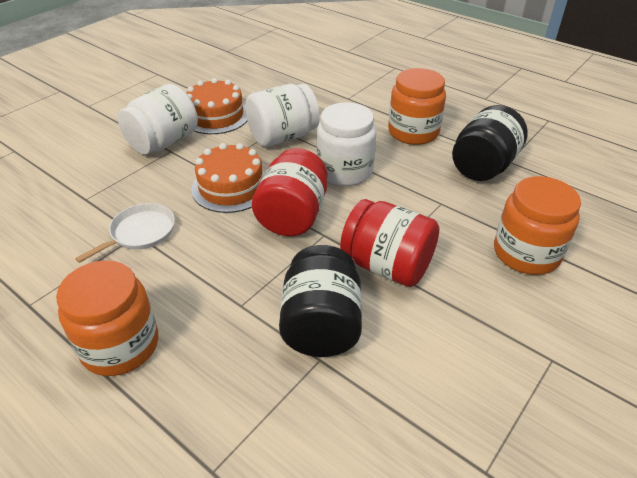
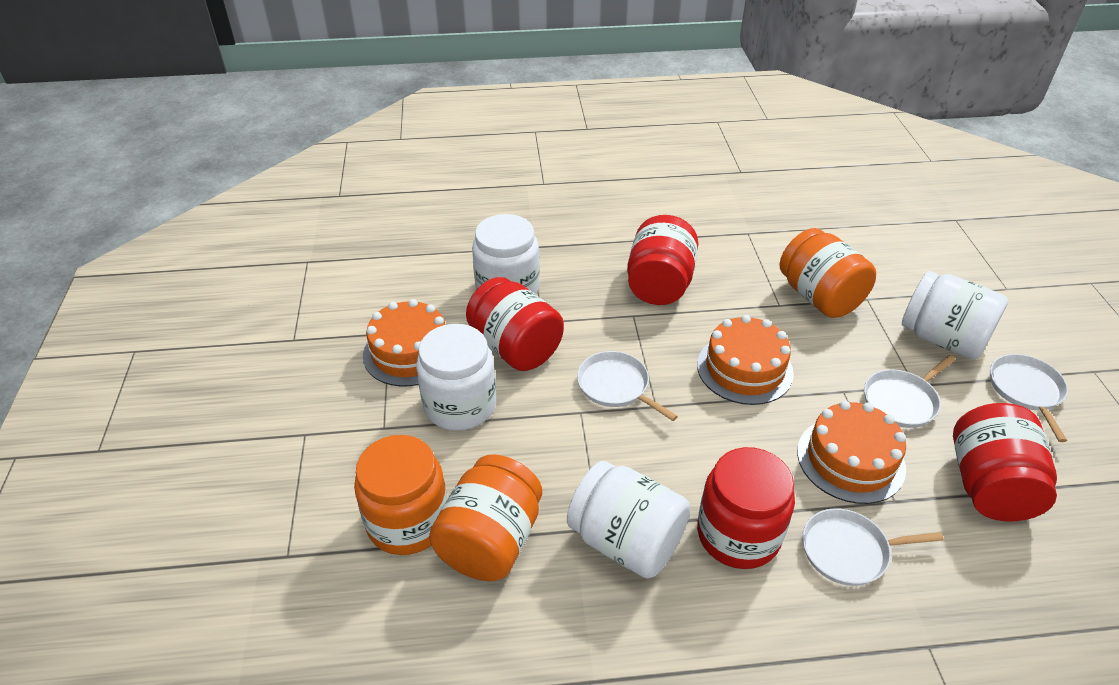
black jar: [279,245,362,357] [452,105,528,181] = 2 -> none = 0
orange cake: [186,78,247,134] [191,143,265,213] = 2 -> [363,299,445,387] [697,315,794,405] [797,401,906,504] = 3
red jar: [252,148,327,236] [340,199,439,287] = 2 -> [466,277,564,371] [627,215,698,305] [697,447,795,569] [953,403,1057,521] = 4
white jar: [118,84,198,155] [245,84,320,147] [317,102,377,186] = 3 -> [416,324,496,431] [472,214,540,294] [567,461,690,579] [902,271,1008,360] = 4
white pan: [75,203,175,263] = 1 -> [577,351,678,421] [802,508,944,586] [864,355,956,428] [990,354,1068,442] = 4

